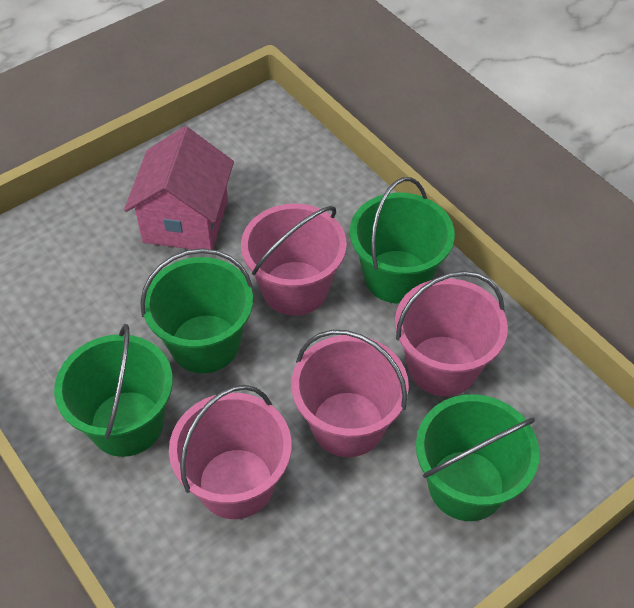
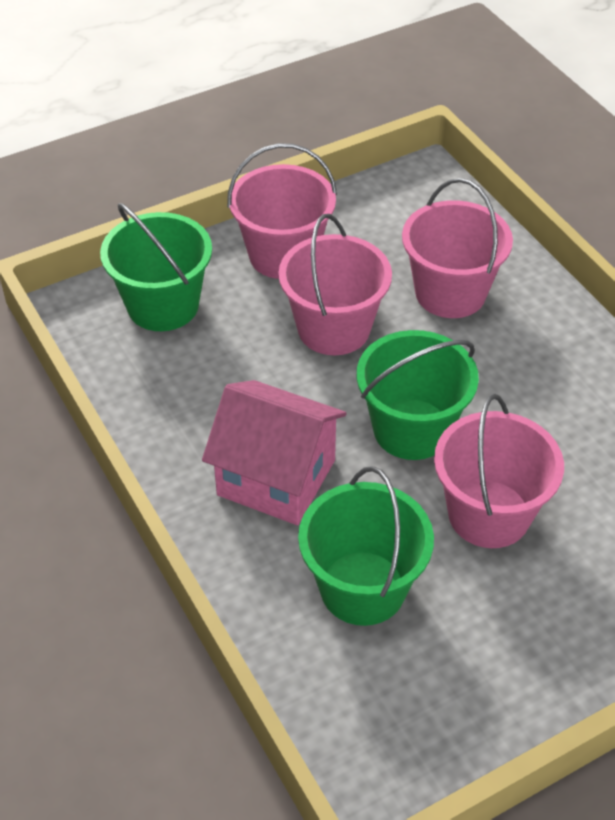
green bucket: [54,324,173,457] [140,248,253,373] [350,177,455,304] [416,394,540,521] = 4 -> [100,203,212,331] [298,466,434,626] [357,330,479,460] = 3

